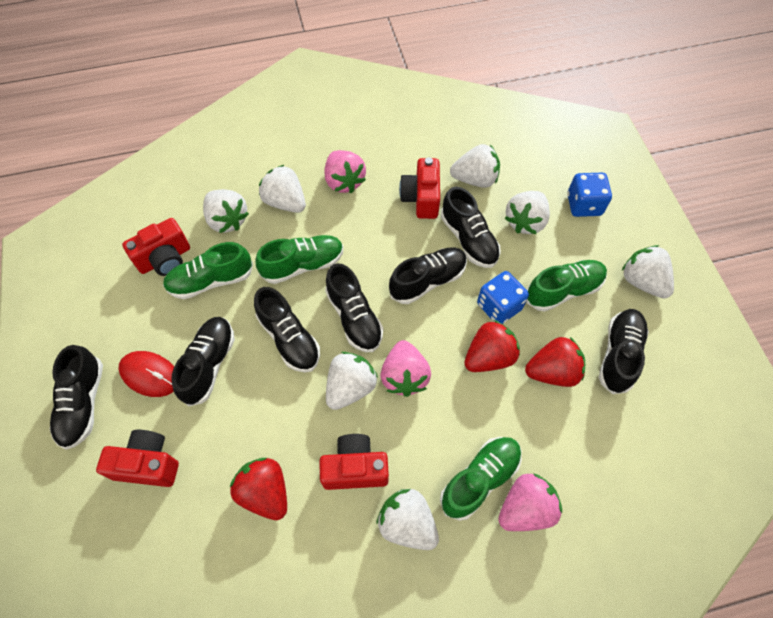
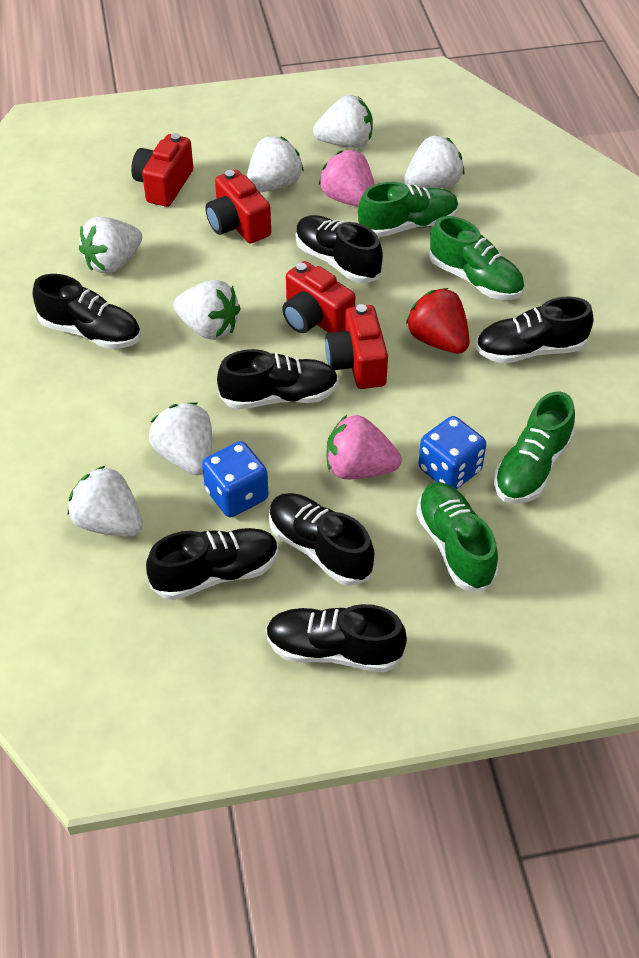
pink strawberry: [324,150,366,193] [380,340,431,397] [498,473,562,531] = 3 -> [319,150,375,206] [326,415,402,479] = 2
red mouse: [118,351,174,397] = 1 -> none = 0
red strawberry: [230,458,287,520] [464,320,520,372] [525,337,585,387] = 3 -> [406,288,470,354] = 1

